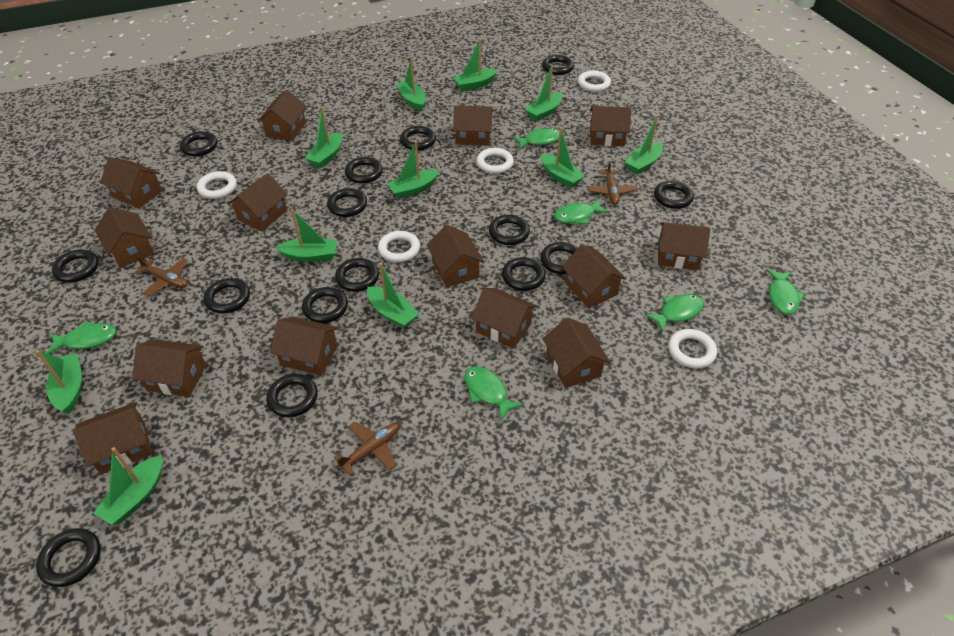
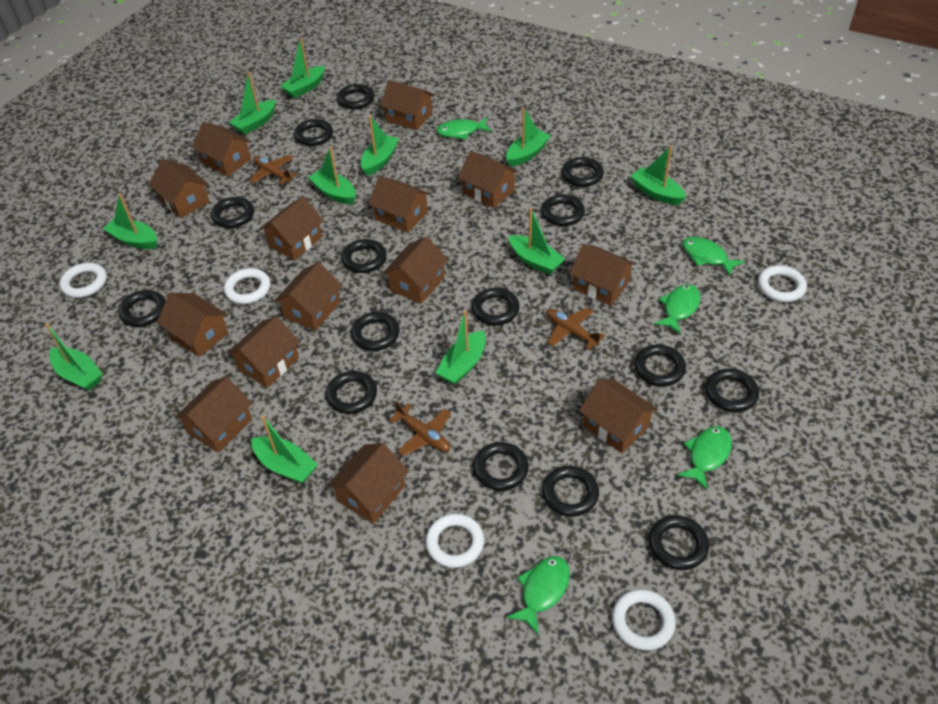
green fish: [47,321,116,354] [464,366,524,421] [512,128,559,149] [554,199,609,224] [645,294,704,333] [766,269,805,314] = 6 -> [437,117,492,140] [506,556,570,634] [654,284,701,334] [677,426,732,490] [682,236,745,277] = 5

